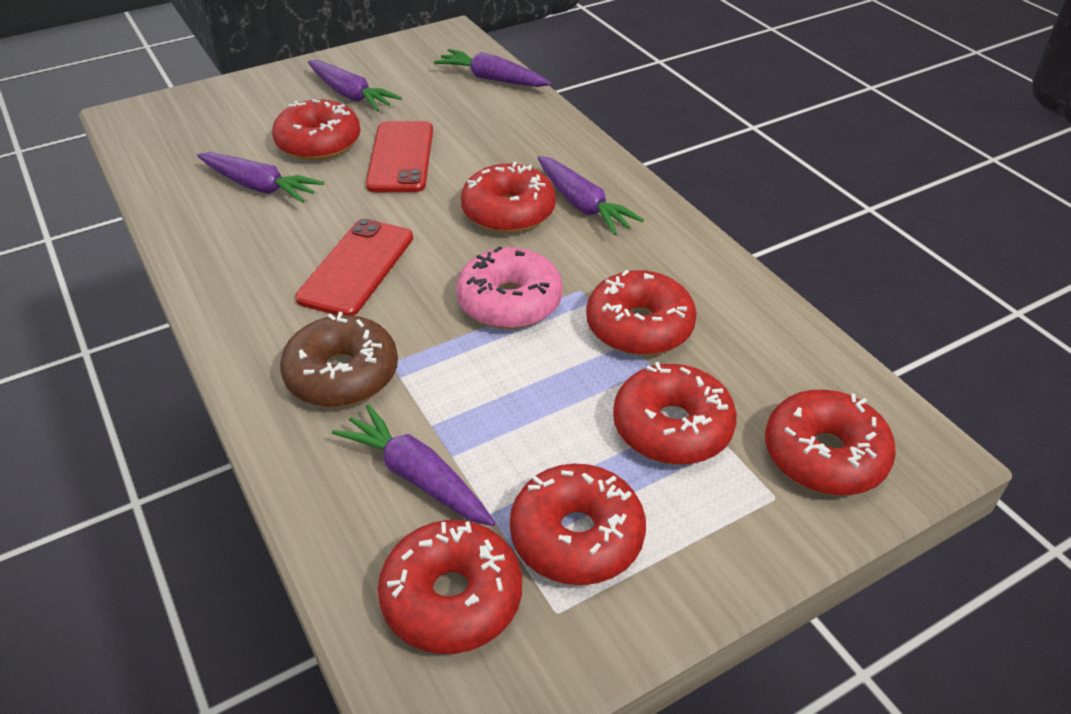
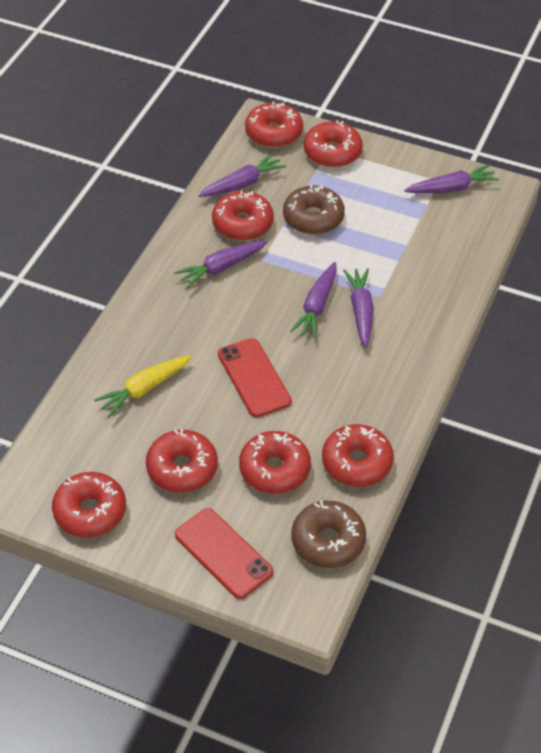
brown donut: [280,312,398,407] = 1 -> [283,185,345,235] [291,501,366,568] = 2
pink donut: [456,246,563,329] = 1 -> none = 0
yellow carrot: none = 0 -> [94,355,192,417] = 1

